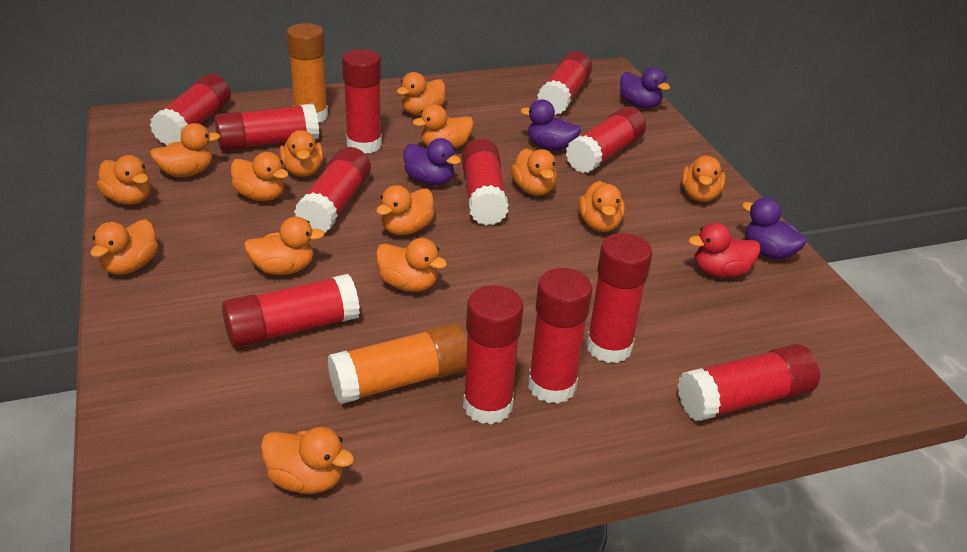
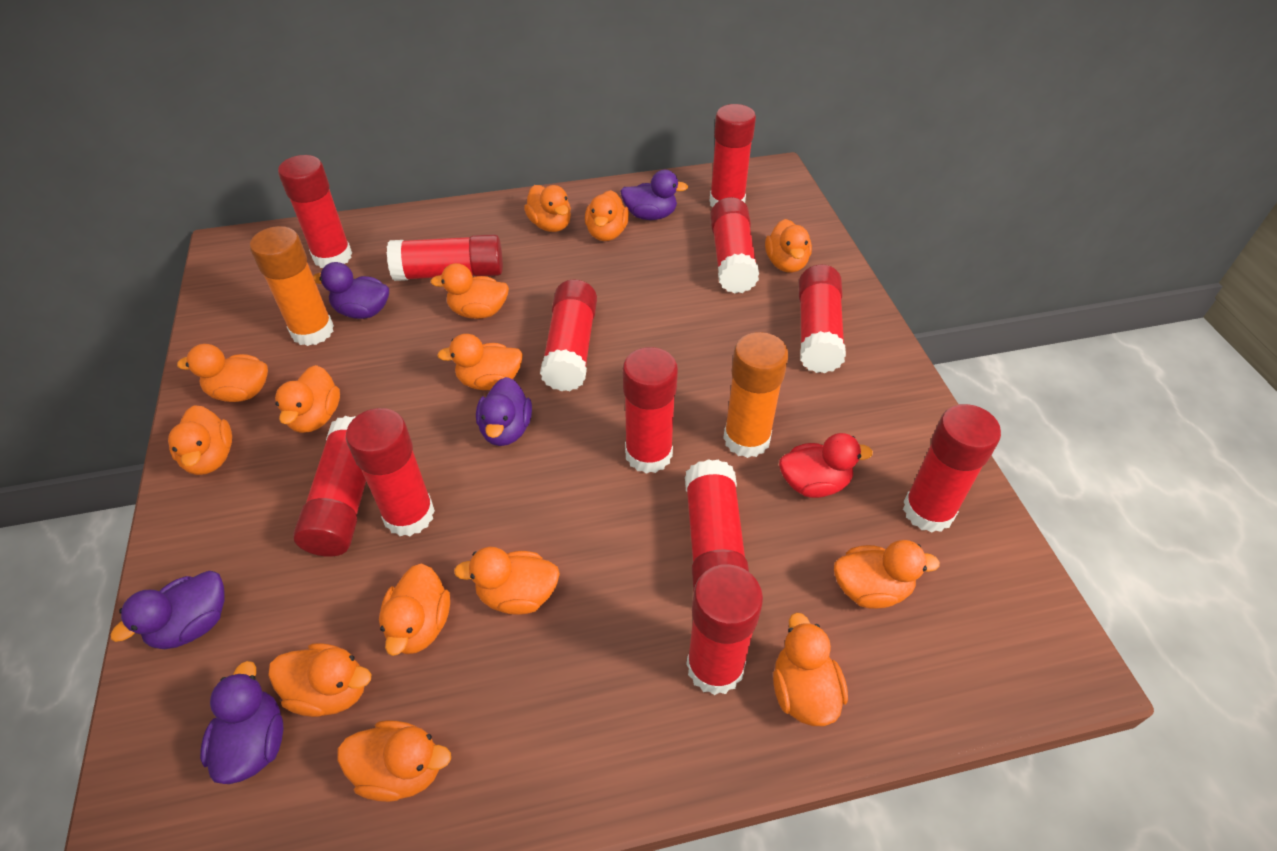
purple duck: [404,138,461,185] [520,100,581,151] [620,67,670,109] [742,197,807,260] = 4 -> [110,571,224,649] [200,661,283,784] [313,262,389,319] [476,377,532,446] [620,170,688,220] = 5

